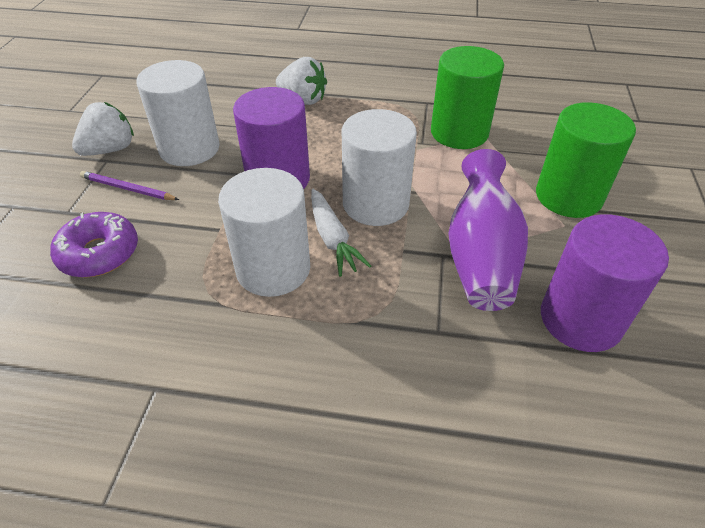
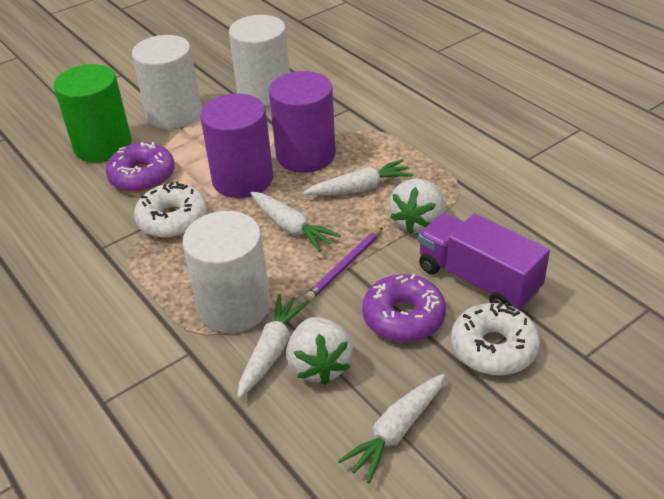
green cylinder: [431,46,504,149] [536,102,636,218] = 2 -> [54,64,132,162] = 1
purple donut: [50,212,138,278] = 1 -> [106,142,175,192] [362,273,446,342] = 2
purple truck: none = 0 -> [418,213,550,310] = 1
purple vase: [448,149,528,311] = 1 -> none = 0
white carrot: [311,189,371,277] = 1 -> [237,294,309,398] [251,192,341,252] [303,159,413,196] [338,374,445,483] = 4
white donut: none = 0 -> [134,181,207,238] [451,303,540,375] = 2

